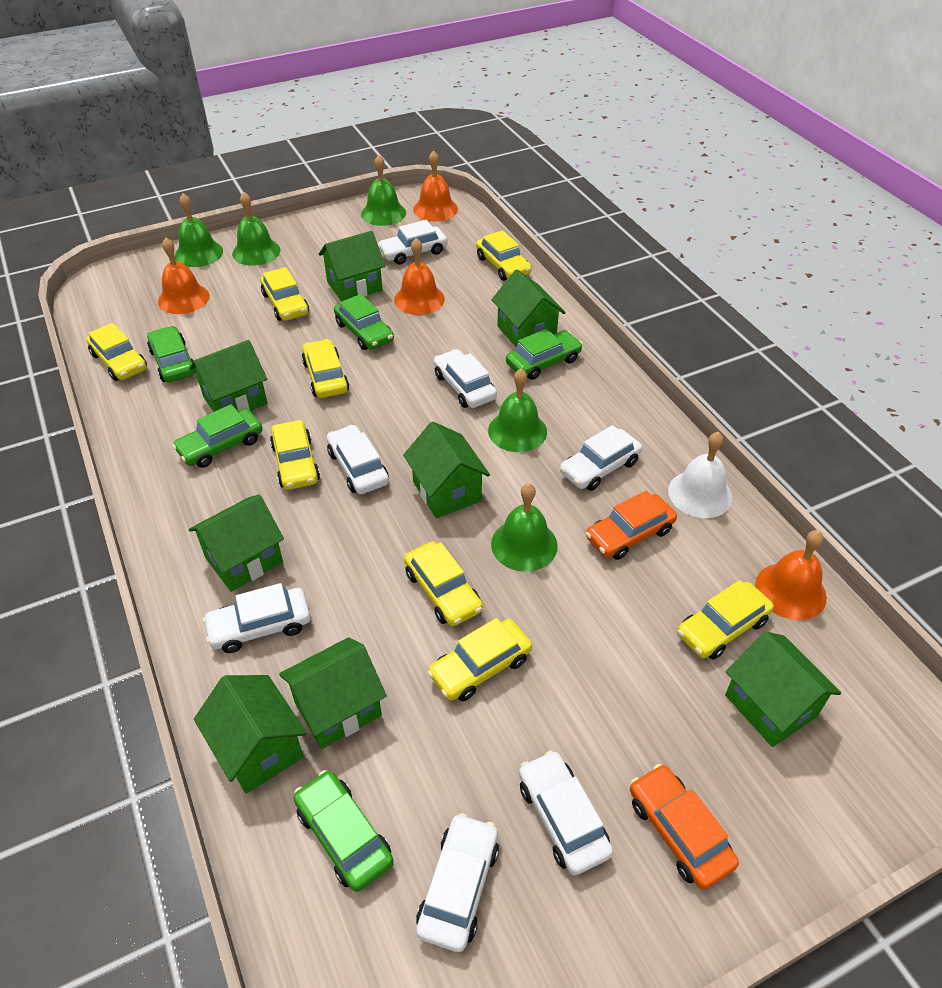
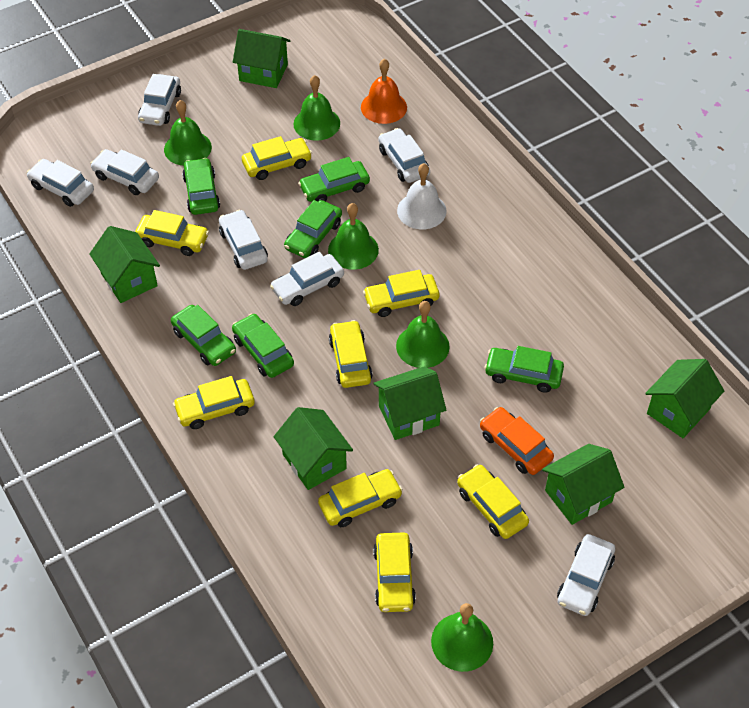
green car: [147,326,196,383] [172,404,263,468] [294,770,394,892] [334,294,394,350] [506,329,583,380] = 5 -> [171,305,236,366] [182,158,220,215] [232,313,294,378] [284,200,342,258] [298,157,370,202] [484,346,564,393] = 6
green house: [189,340,267,412] [189,494,284,592] [194,675,307,794] [279,637,387,749] [319,231,385,302] [403,422,490,518] [492,269,566,347] [725,632,841,747] = 8 -> [89,226,160,303] [233,29,290,88] [274,407,353,490] [373,366,446,440] [542,444,624,525] [645,359,724,438] = 6
orange bell: [158,238,210,314] [394,238,445,315] [413,151,458,221] [755,530,827,620] = 4 -> [361,59,407,124] = 1
orange car: [586,490,677,560] [630,764,739,890] = 2 -> [480,407,554,475] = 1

